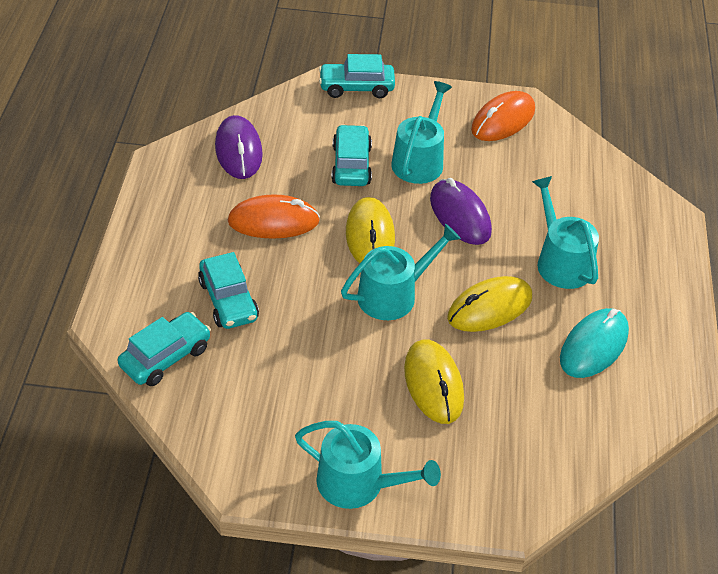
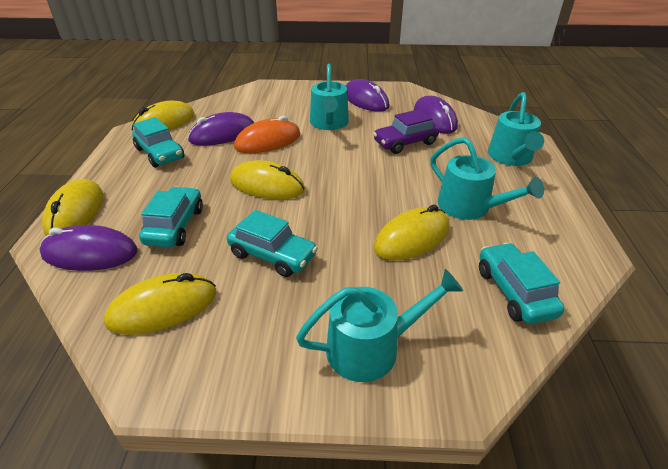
orange mouse: [228,194,320,239] [471,91,535,141] = 2 -> [234,116,300,153] = 1
purple car: none = 0 -> [373,109,440,154] = 1
purple mouse: [215,115,263,179] [430,178,492,245] = 2 -> [40,225,138,271] [188,112,254,146] [346,79,390,112] [414,96,458,134] = 4
turquoise mouse: [560,308,629,378] = 1 -> none = 0
yellow mouse: [346,197,395,263] [404,339,464,424] [447,276,532,332] = 3 -> [42,179,103,236] [104,273,216,335] [131,100,194,132] [230,160,305,200] [374,204,450,260] = 5

